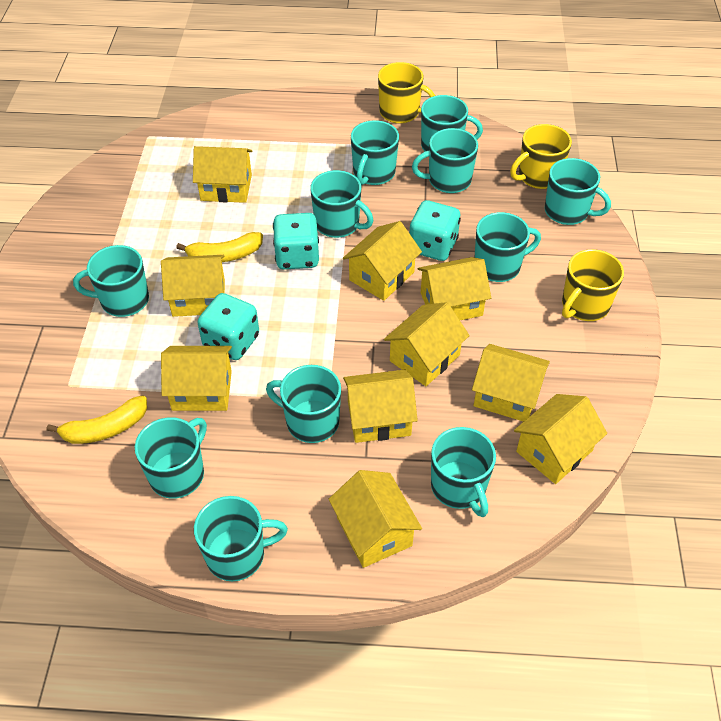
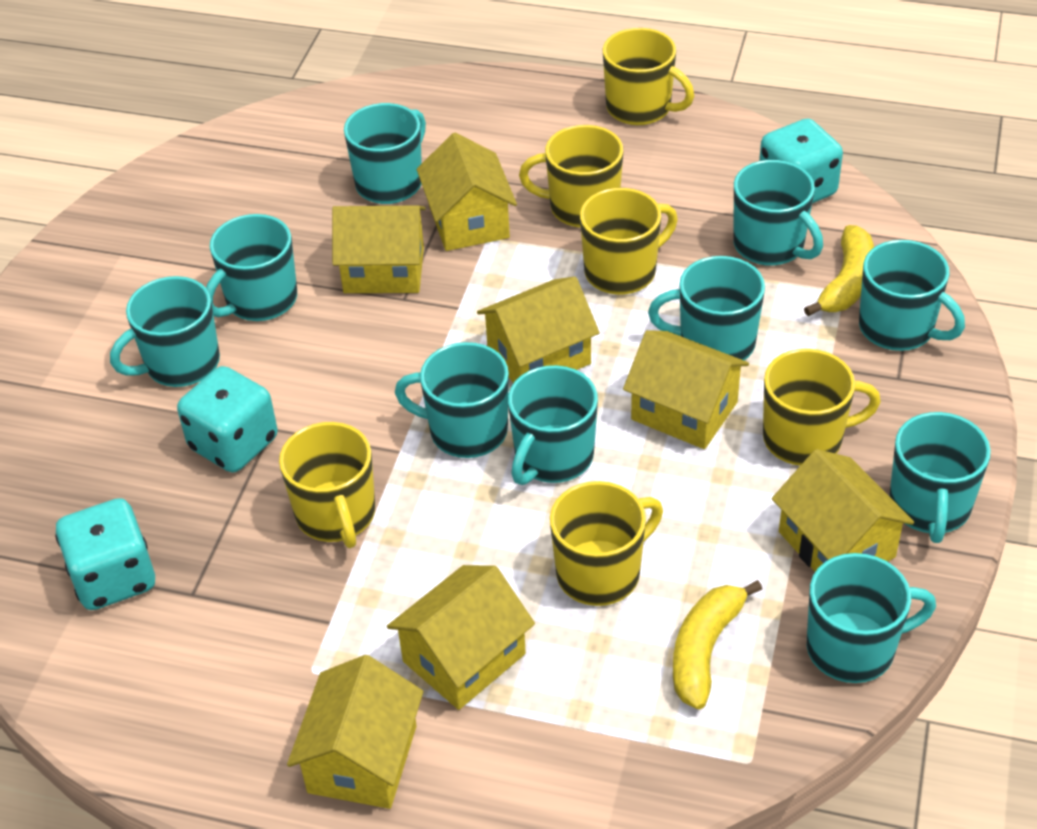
turquoise mug: [73,245,149,317] [135,417,207,499] [194,496,288,581] [266,365,341,443] [310,170,373,238] [351,120,399,185] [412,128,478,193] [421,95,483,151] [431,427,496,517] [474,212,541,282] [545,158,611,225] = 11 -> [110,276,220,387] [206,214,297,321] [344,103,426,204] [395,342,509,458] [508,365,598,485] [648,256,765,360] [734,160,823,266] [807,553,936,683] [859,240,965,351] [889,412,991,543] = 10
yellow house: [161,255,225,317] [161,346,232,411] [193,146,253,203] [329,470,422,568] [343,221,422,301] [343,370,418,443] [384,302,470,386] [418,257,491,320] [472,344,550,422] [514,394,607,484] = 10 -> [287,655,424,809] [332,205,425,293] [387,565,535,710] [417,133,517,251] [477,277,600,383] [623,330,749,449] [772,449,914,572] = 7
yellow mug: [378,62,435,124] [510,124,572,189] [562,249,624,321] = 3 -> [279,422,375,548] [519,125,623,228] [550,481,663,606] [580,188,678,295] [603,28,694,125] [763,349,881,466] = 6

